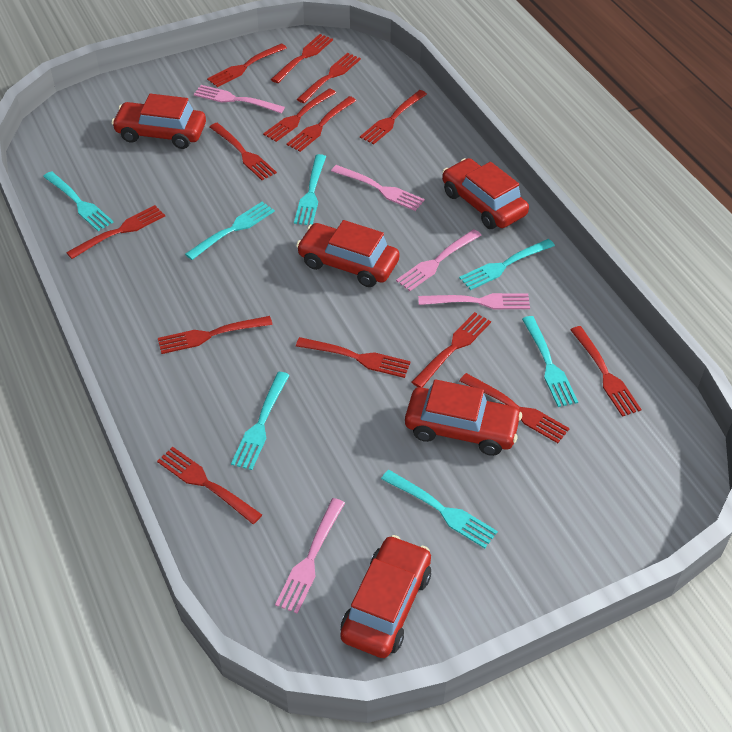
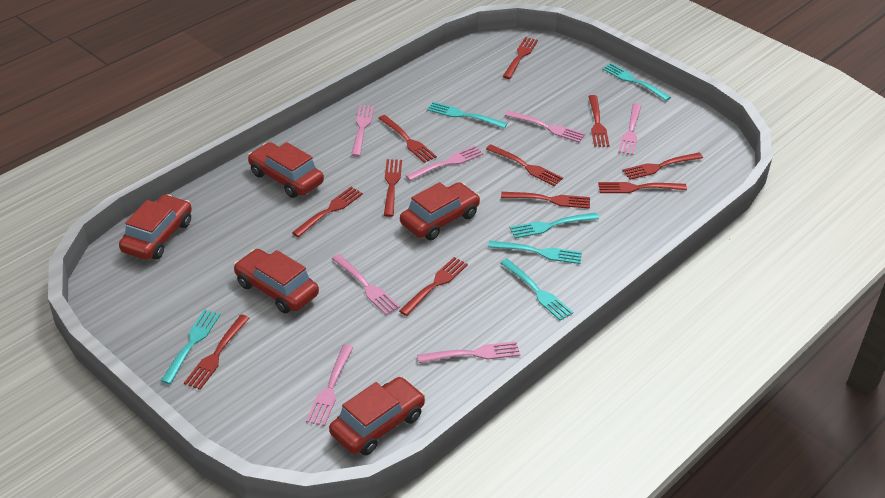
pink fork: [194,85,285,113] [275,498,345,614] [331,165,425,211] [396,229,481,291] [418,293,530,309] = 5 -> [306,344,354,426] [332,254,400,315] [351,105,374,157] [406,146,483,181] [417,341,520,363] [505,111,585,142] [618,103,642,155] = 7
red fork: [66,205,165,259] [157,447,262,524] [158,316,272,354] [207,43,287,87] [210,123,277,180] [263,88,336,142] [271,34,333,83] [287,96,356,152] [296,337,411,378] [297,53,361,103] [360,90,427,145] [412,312,491,387] [460,373,570,443] [570,326,642,417] = 14 -> [184,315,250,390] [292,187,363,237] [378,115,437,163] [384,159,402,217] [399,257,468,316] [486,144,563,186] [501,192,590,209] [503,37,538,79] [588,95,610,147] [598,182,687,193] [622,153,703,180] = 11
turquoise fork: [43,171,114,231] [185,202,275,260] [231,372,290,470] [294,154,326,225] [381,470,498,548] [459,239,555,290] [522,316,578,407] = 7 -> [161,310,220,384] [427,102,508,129] [488,240,582,264] [500,259,573,321] [510,212,599,238] [602,63,671,101] = 6

